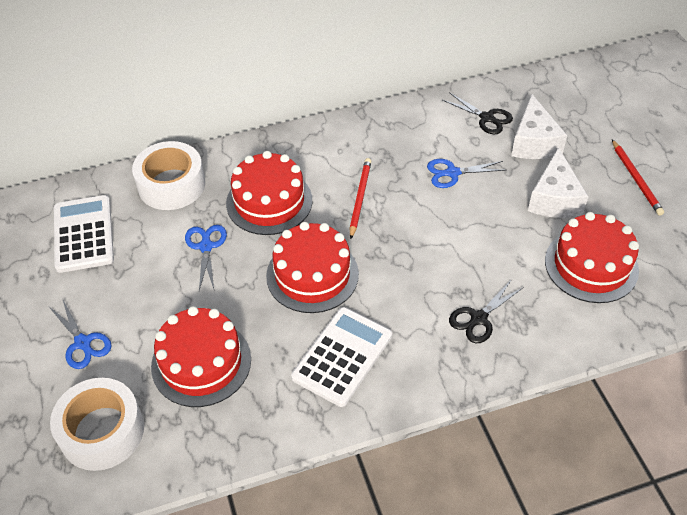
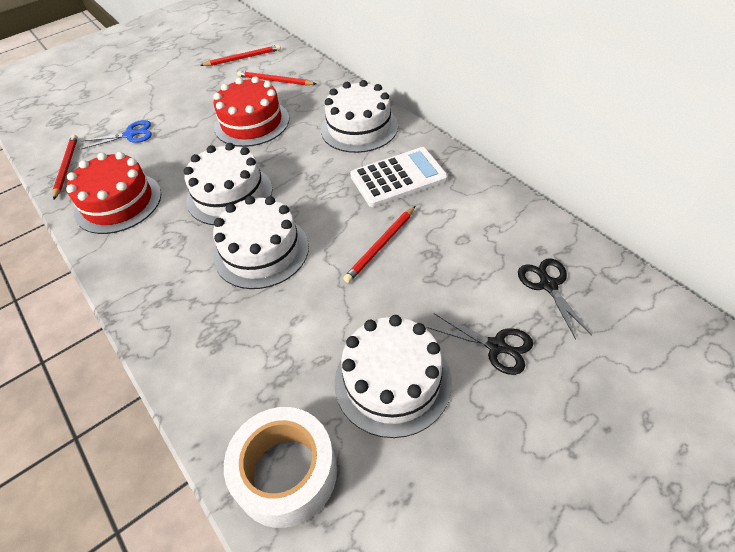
blue scissors: [49,298,112,369] [185,225,227,291] [427,159,506,188] = 3 -> [81,120,152,149] = 1
red cake: [151,306,251,407] [226,151,312,235] [266,222,359,313] [545,212,639,303] = 4 -> [66,152,161,234] [213,76,289,147] = 2
red pencil: [350,158,371,239] [612,140,664,216] = 2 -> [53,135,78,200] [200,45,281,66] [237,71,316,86] [343,206,415,283] = 4
white cake: none = 0 -> [184,143,273,225] [213,196,309,289] [321,80,398,153] [334,315,452,438] = 4
white calculator: [54,195,114,273] [291,307,392,407] = 2 -> [350,147,448,207] = 1
white cheese: [511,94,568,159] [528,147,589,218] = 2 -> none = 0
white tape: [50,378,144,471] [132,141,205,210] = 2 -> [224,407,337,528] = 1

